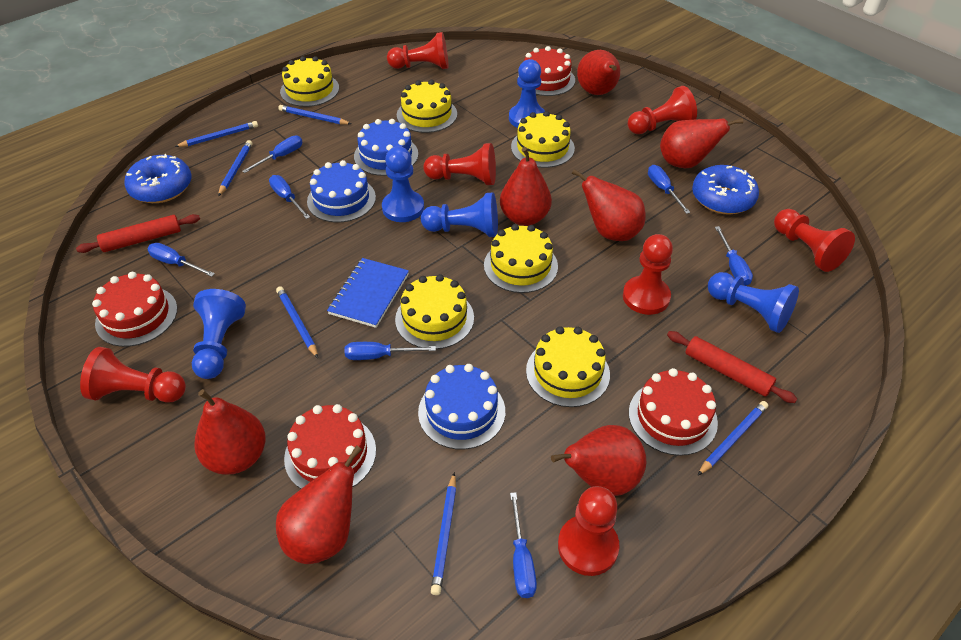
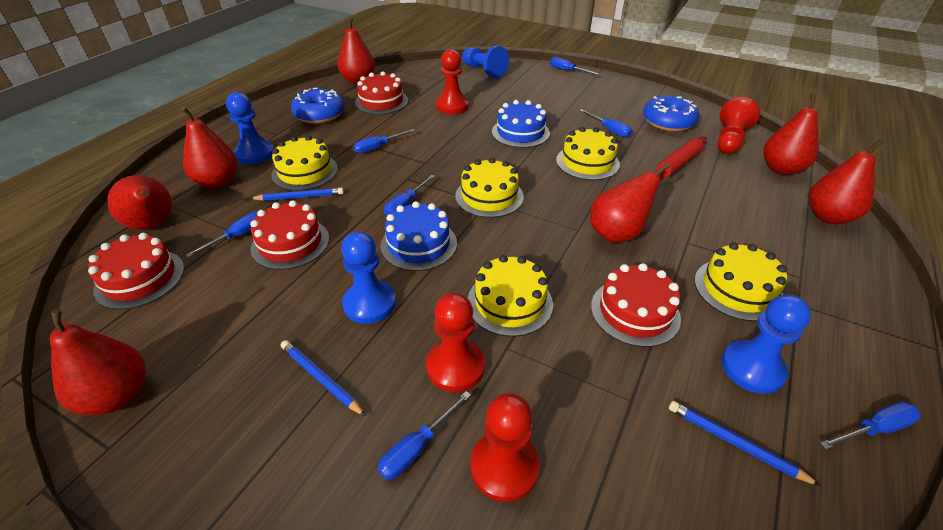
blue cake: [307,160,376,223] [354,119,418,176] [418,364,505,450] = 3 -> [381,201,457,271] [492,100,550,148] = 2
blue notebook: [327,258,409,328] = 1 -> none = 0
blue pawn: [192,289,246,379] [382,146,424,222] [421,192,498,237] [509,59,545,128] [708,272,799,333] = 5 -> [226,92,274,164] [341,232,396,324] [462,46,509,79] [722,294,811,394] = 4
blue pencil: [175,121,258,147] [218,140,252,196] [276,286,318,358] [278,105,351,124] [431,472,456,595] [697,401,768,476] = 6 -> [249,188,344,201] [281,340,366,416] [669,401,821,486] = 3
red pawn: [80,347,186,403] [387,32,448,69] [423,143,496,185] [558,486,620,576] [623,234,673,315] [628,86,697,134] [774,209,855,272] = 7 -> [426,293,485,392] [436,49,469,114] [470,393,540,502] [717,97,760,154] = 4
red rolling pin: [76,214,200,253] [667,331,797,403] = 2 -> [654,136,707,178] = 1
yellow cake: [280,56,339,107] [395,274,474,349] [397,80,457,133] [484,224,558,293] [511,111,575,168] [526,326,610,407] = 6 -> [272,135,338,191] [455,158,524,218] [468,255,553,337] [556,127,620,180] [694,242,787,322] = 5

